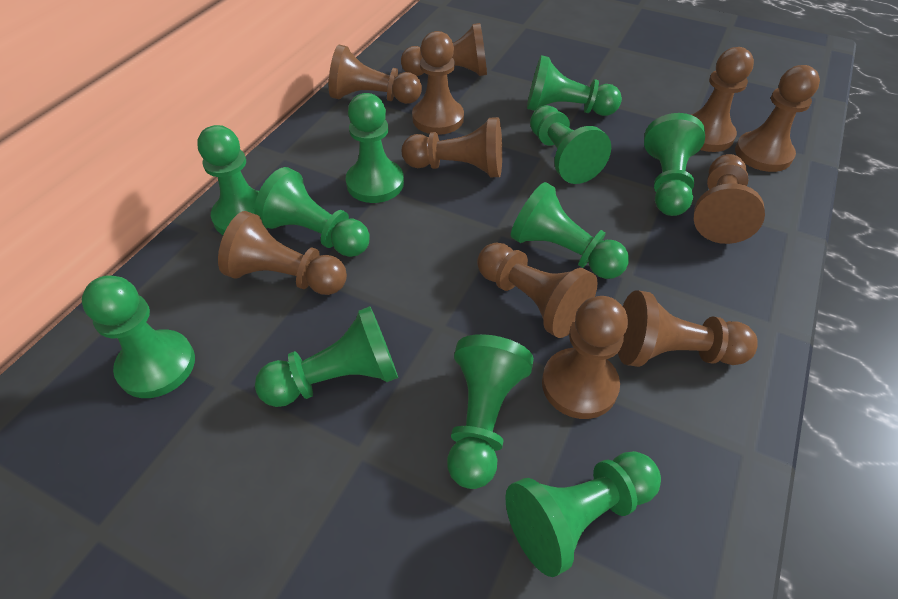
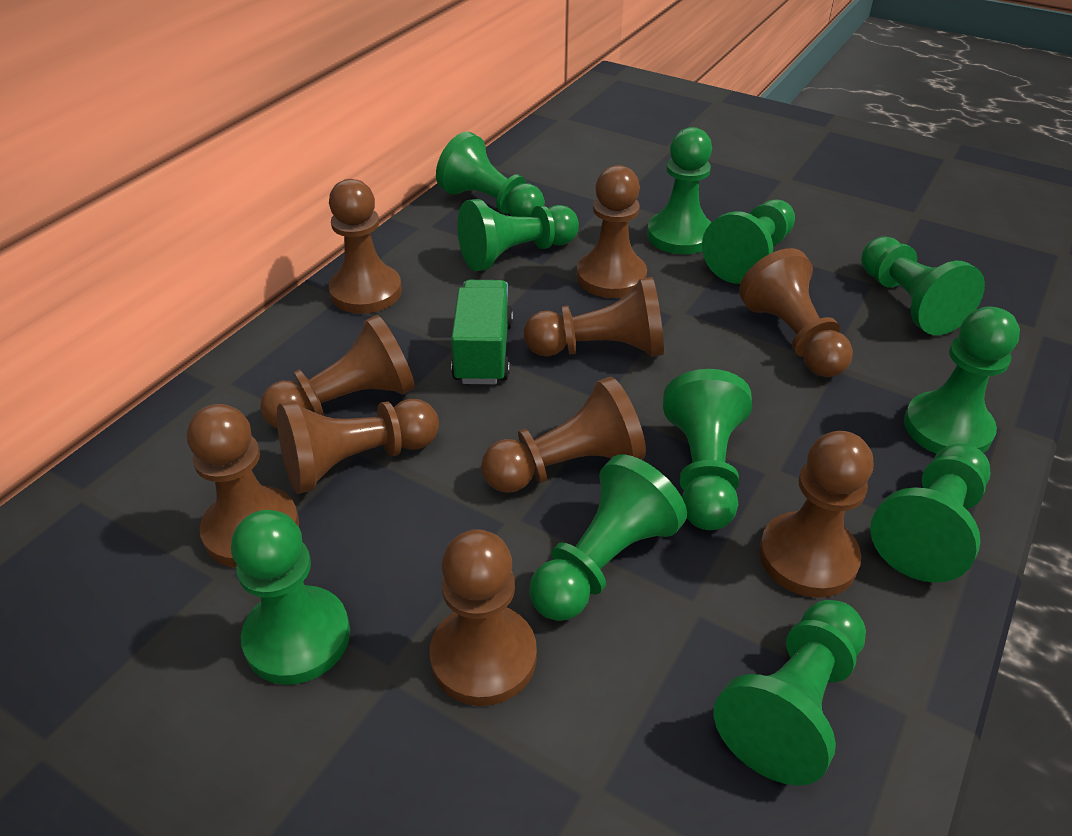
brown pawn: [218,211,347,295] [329,45,422,104] [401,23,487,76] [402,117,502,177] [412,31,464,135] [477,242,598,338] [542,296,628,419] [618,290,758,367] [691,47,754,152] [694,154,765,244] [735,65,820,172] = 11 -> [187,404,299,567] [260,315,415,429] [277,399,439,494] [329,179,402,314] [430,529,537,706] [481,377,646,493] [524,277,664,357] [577,165,647,298] [739,248,853,377] [759,431,873,598] = 10
green truck: none = 0 -> [451,280,513,384] = 1

